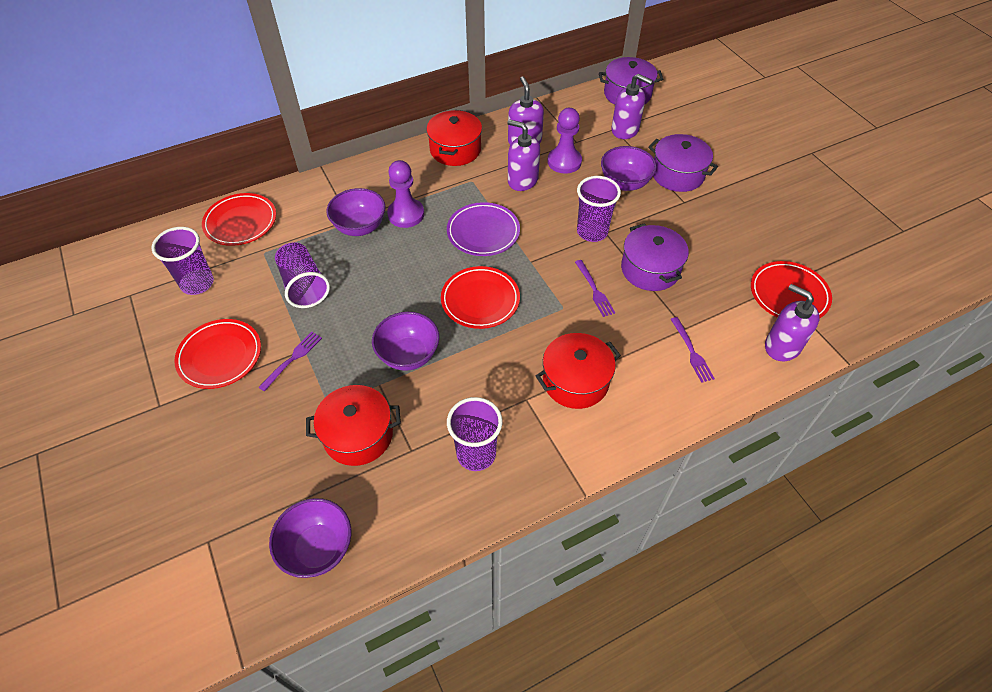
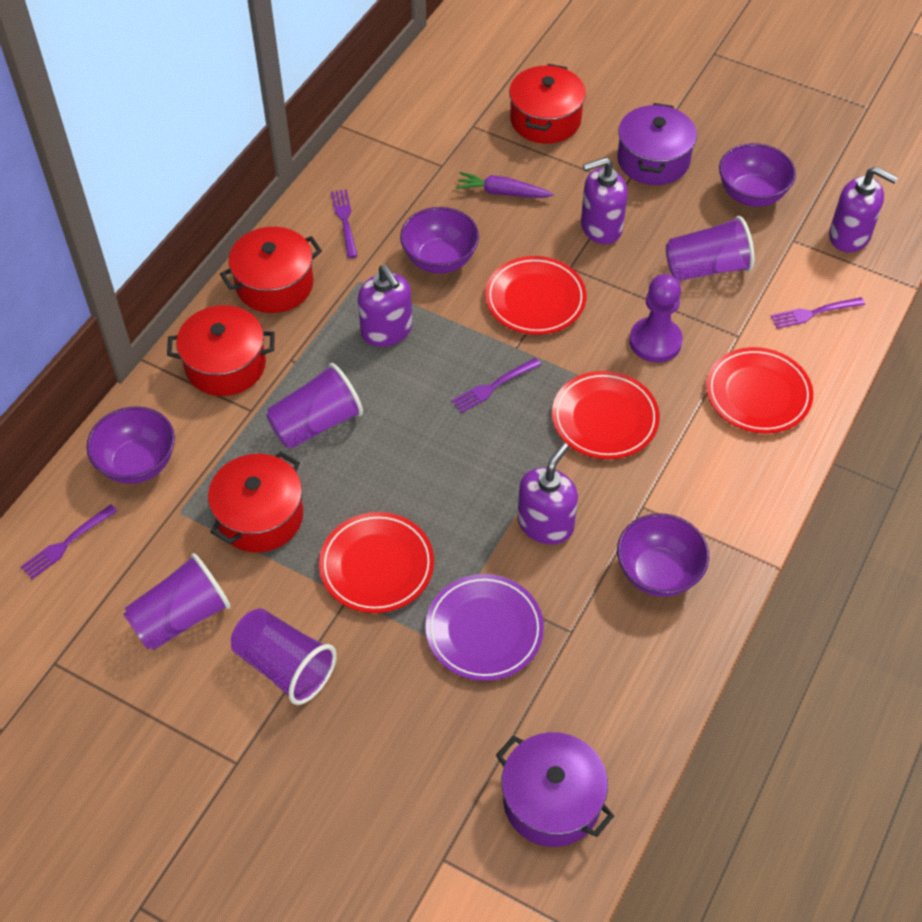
purple carrot: none = 0 -> [456,172,554,198] = 1
purple fork: [258,332,322,392] [575,260,615,317] [670,317,715,383] = 3 -> [21,504,117,579] [331,189,357,258] [451,358,541,413] [771,297,865,329] = 4
purple pawn: [387,160,424,228] [547,108,582,173] = 2 -> [629,274,683,362] = 1
purple pot: [599,57,663,105] [621,223,689,291] [648,134,718,192] = 3 -> [496,732,614,847] [617,103,697,185] = 2
red pot: [306,385,401,466] [426,110,482,166] [536,333,621,409] = 3 -> [167,305,275,396] [208,451,303,553] [220,227,322,313] [509,64,586,144] = 4

